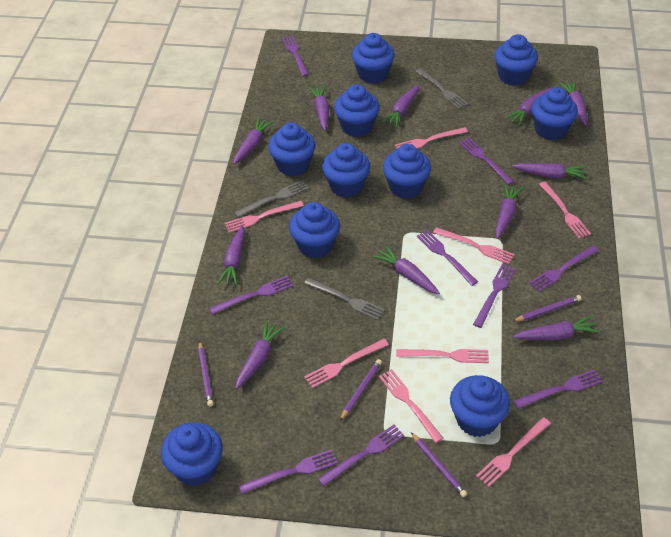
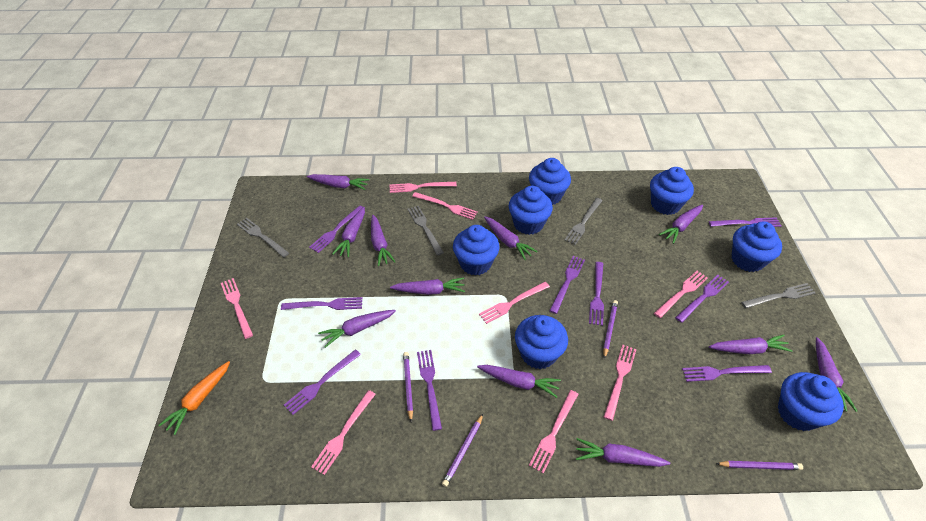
blue cupcake: [161,422,223,486] [268,123,316,176] [289,202,340,258] [322,143,370,197] [334,84,380,137] [352,33,395,84] [383,144,431,199] [450,375,510,437] [494,34,538,85] [531,87,578,140] = 10 -> [453,225,500,275] [509,186,553,235] [515,315,568,369] [529,158,571,205] [650,167,694,215] [732,222,782,272] [778,372,844,431] = 7
grey fork: [234,180,308,217] [304,278,385,320] [415,69,468,109] = 3 -> [237,218,289,257] [408,206,444,255] [565,198,603,245] [742,283,816,308] = 4
orange carrot: none = 0 -> [159,361,230,435] = 1

